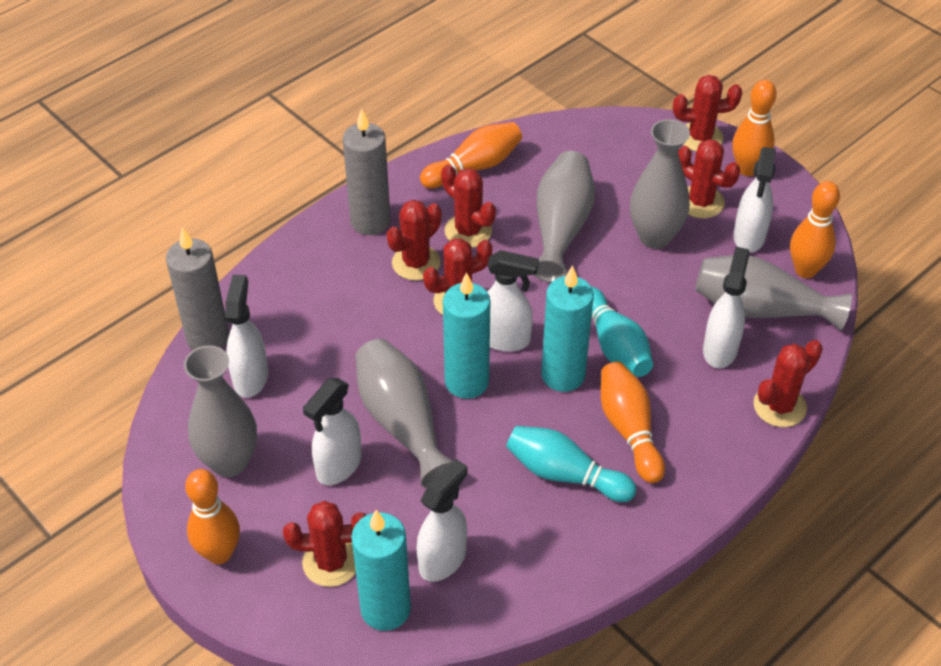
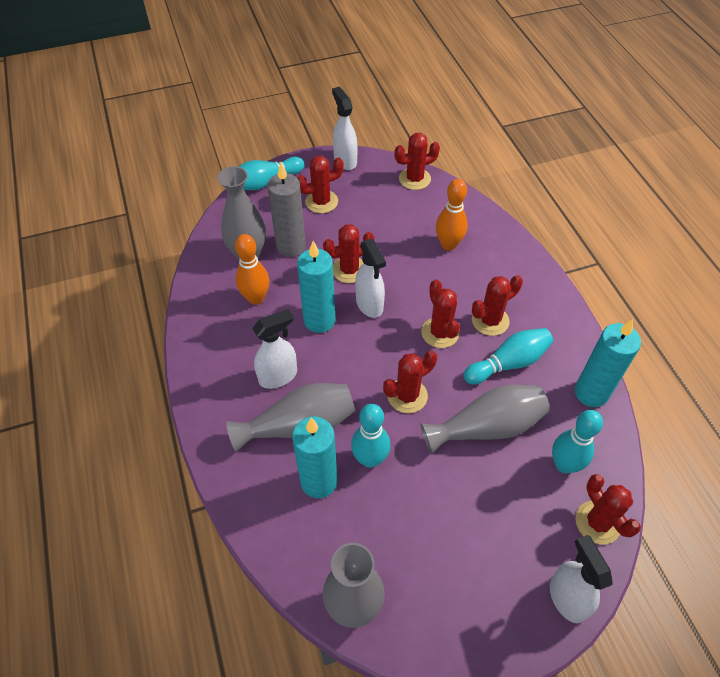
grey candle: [166,227,229,350] [343,109,391,235] = 2 -> [267,163,306,257] = 1
grey vase: [184,345,257,477] [355,339,453,488] [534,151,595,283] [630,119,690,249] [695,255,852,330] = 5 -> [217,166,266,260] [226,383,355,452] [323,543,385,628] [420,385,550,454] = 4
orange bowling pin: [185,469,240,564] [420,122,522,189] [601,362,665,483] [732,80,777,176] [790,181,840,278] = 5 -> [235,234,270,305] [436,179,468,251] = 2
turquoise bowling pin: [506,426,636,502] [591,286,653,377] = 2 -> [239,157,305,190] [351,404,390,468] [463,328,553,385] [552,410,603,474] = 4
white spray bottle: [225,275,268,398] [303,378,362,485] [416,459,468,582] [487,250,539,352] [703,247,750,368] [734,147,776,253] = 6 -> [252,309,297,389] [332,87,358,170] [355,239,386,318] [550,535,613,623] = 4

